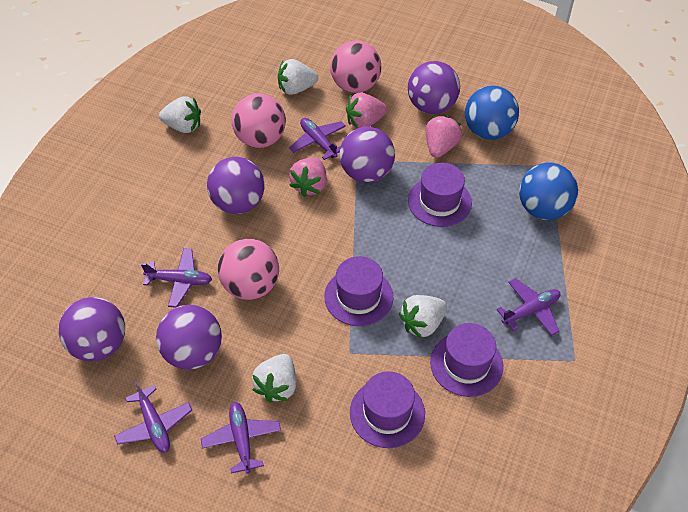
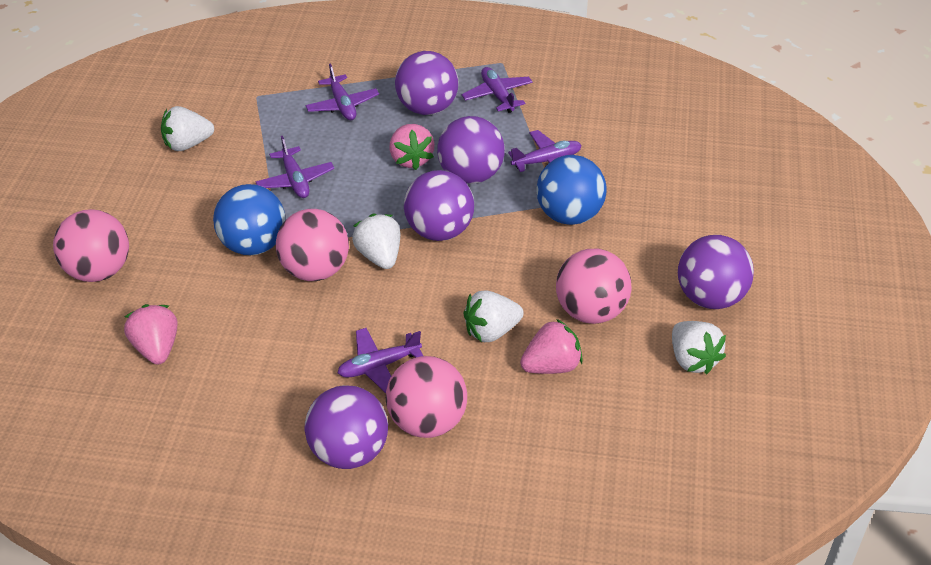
pink ball: [218,239,279,300] [232,94,286,148] [330,41,381,93] = 3 -> [53,209,129,282] [276,209,349,281] [386,356,467,438] [556,249,631,324] = 4
purple hat: [324,256,393,326] [350,371,425,448] [408,163,472,227] [430,323,503,397] = 4 -> none = 0

